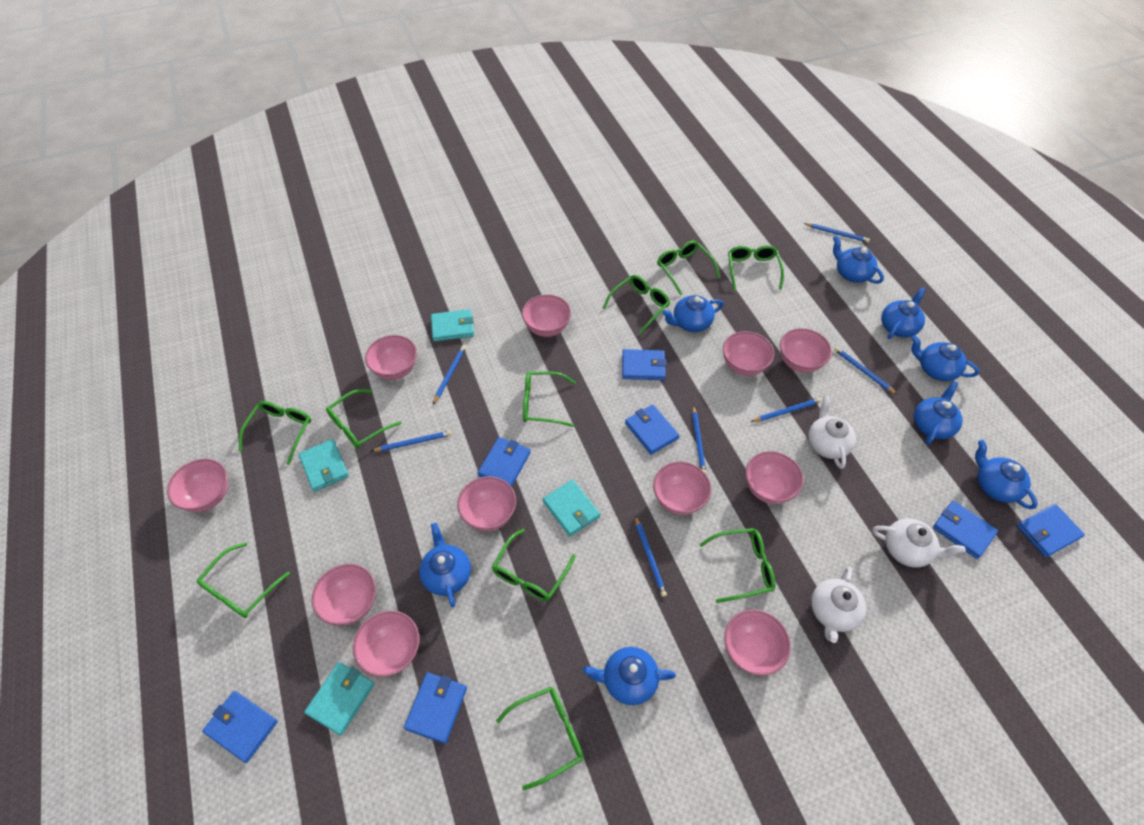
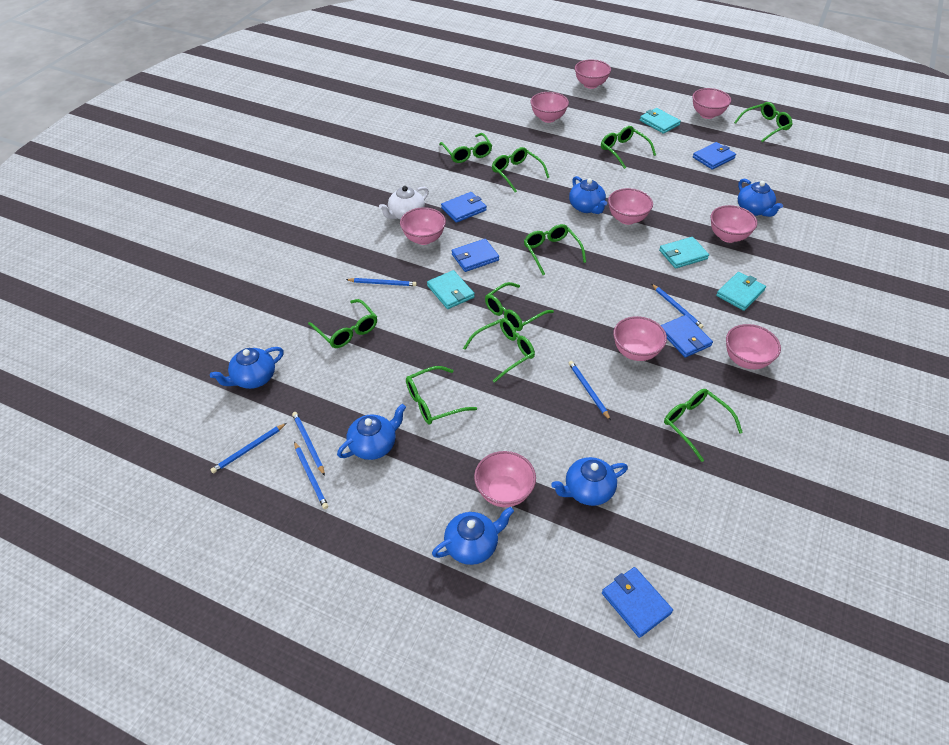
blue pencil: [371,431,452,451] [433,345,466,404] [635,516,667,597] [692,405,706,473] [751,398,821,422] [804,223,870,243] [834,347,897,395] = 7 -> [210,423,287,473] [292,412,325,476] [294,441,328,509] [346,278,417,286] [569,361,611,420] [652,284,704,329] = 6
blue teapot: [419,523,471,607] [583,647,676,705] [662,295,724,332] [833,236,884,284] [881,287,926,339] [911,335,980,381] [914,381,963,445] [975,440,1038,509] = 8 -> [210,347,284,389] [337,404,406,460] [432,507,514,565] [551,457,628,506] [569,176,607,214] [738,179,783,217] = 6
blue wallet: [202,691,278,763] [404,673,467,744] [478,437,531,487] [622,349,667,380] [625,404,680,455] [933,501,998,559] [1017,504,1085,557] = 7 -> [441,192,487,223] [451,239,499,272] [602,567,673,638] [661,315,713,358] [693,142,736,170] = 5
pink bowl: [167,459,228,512] [312,564,376,625] [353,610,419,677] [365,335,417,380] [457,476,516,531] [522,294,571,337] [653,461,711,515] [723,331,774,376] [724,609,791,676] [745,451,804,504] [780,328,832,373] = 11 -> [400,207,446,245] [474,451,536,507] [530,92,569,123] [575,59,611,89] [608,188,653,225] [613,316,667,361] [692,88,731,119] [711,205,757,243] [726,324,781,369] = 9
white teapot: [808,396,856,469] [811,567,866,643] [872,518,965,568] = 3 -> [379,186,429,220] = 1

